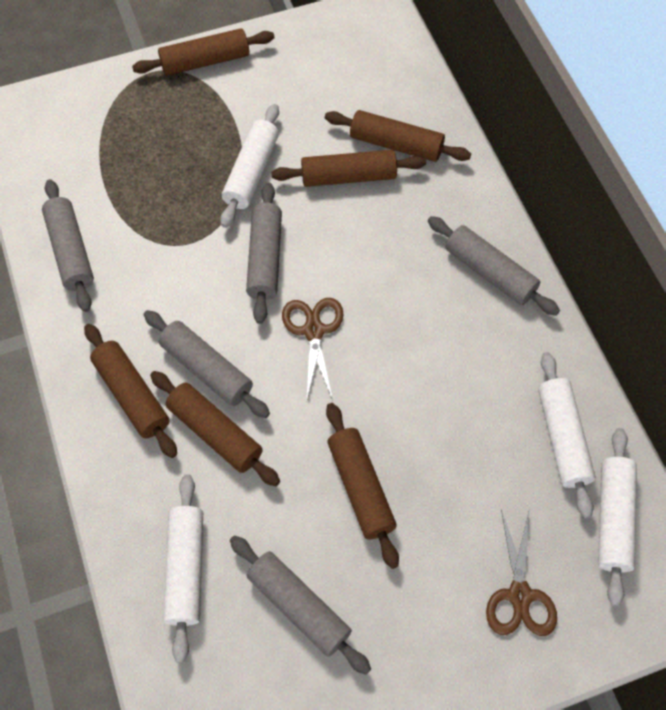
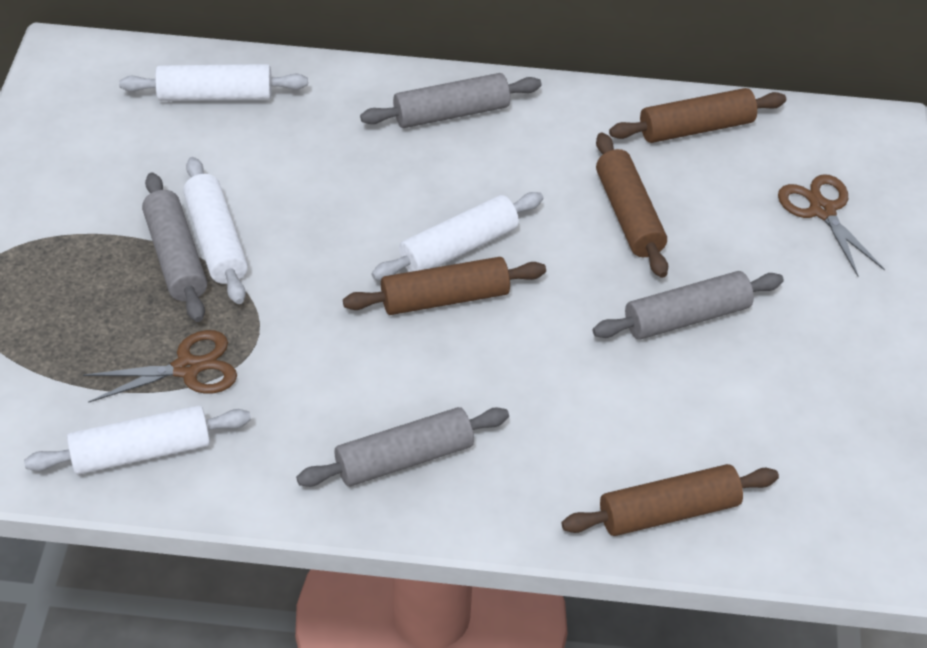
brown rolling pin: [84,324,177,458] [132,28,275,76] [150,371,280,486] [271,150,426,187] [325,110,471,162] [326,403,399,569] = 6 -> [343,257,546,315] [562,464,779,536] [596,133,668,278] [609,88,786,143] = 4
grey rolling pin: [42,179,94,312] [144,310,270,418] [230,536,371,675] [246,183,282,324] [428,216,560,316] = 5 -> [142,172,207,322] [296,407,509,487] [360,73,542,128] [593,271,784,340] = 4

